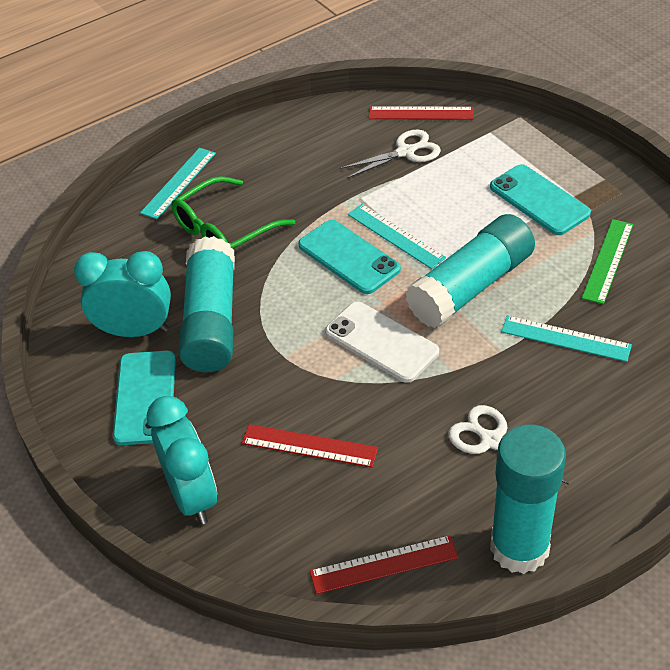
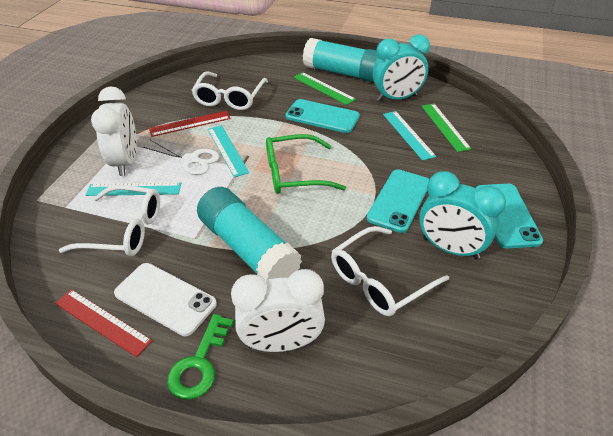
green key: none = 0 -> [167,314,234,400] = 1
green ruler: [582,219,633,304] = 1 -> [293,72,356,105] [421,104,471,152] = 2
red ruler: [242,424,378,468] [310,535,458,594] [369,106,474,120] = 3 -> [55,289,152,357] [149,111,231,137] = 2
turquoise glue stick: [178,236,235,373] [405,214,535,328] [490,424,566,574] = 3 -> [197,187,302,280] [303,38,378,82] = 2
white clock: none = 0 -> [91,86,137,176] [231,269,325,352] = 2
white glasses: none = 0 -> [59,185,160,256] [191,71,268,110] [331,226,449,316] = 3
white scissors: [340,129,441,178] [448,405,569,485] = 2 -> [143,140,220,175] = 1

